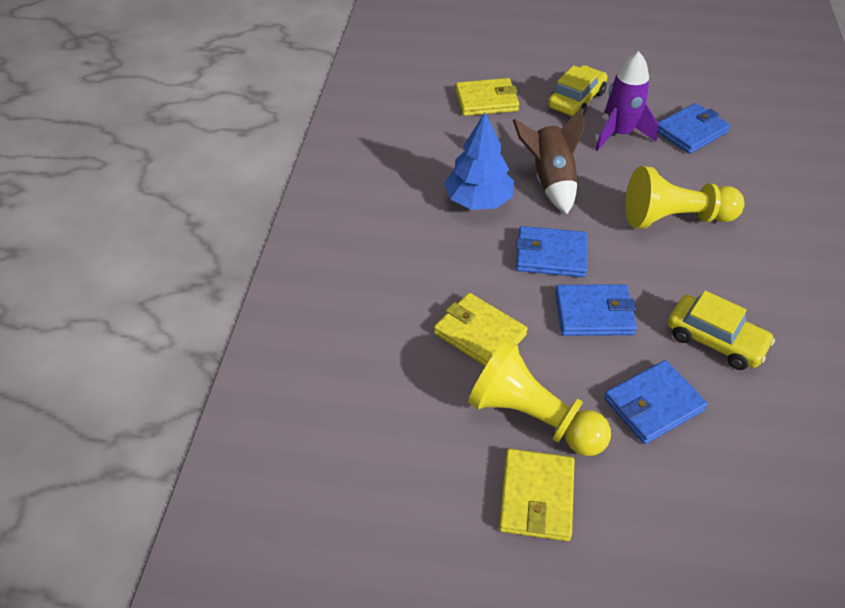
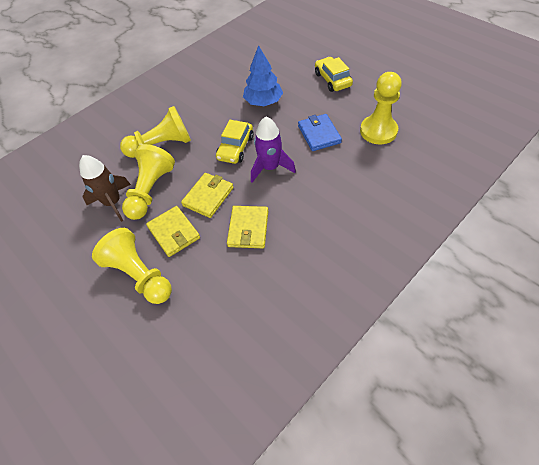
blue wallet: [516,226,587,277] [555,284,637,336] [604,360,708,444] [658,103,731,154] = 4 -> [298,114,342,151] = 1
yellow pawn: [468,339,611,456] [625,166,744,229] = 2 -> [92,228,172,304] [120,106,191,158] [122,144,175,220] [360,72,402,144] = 4

